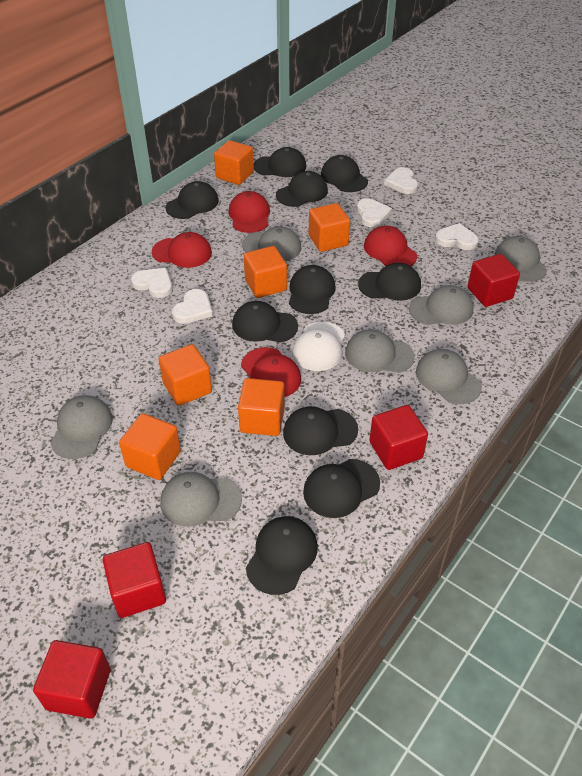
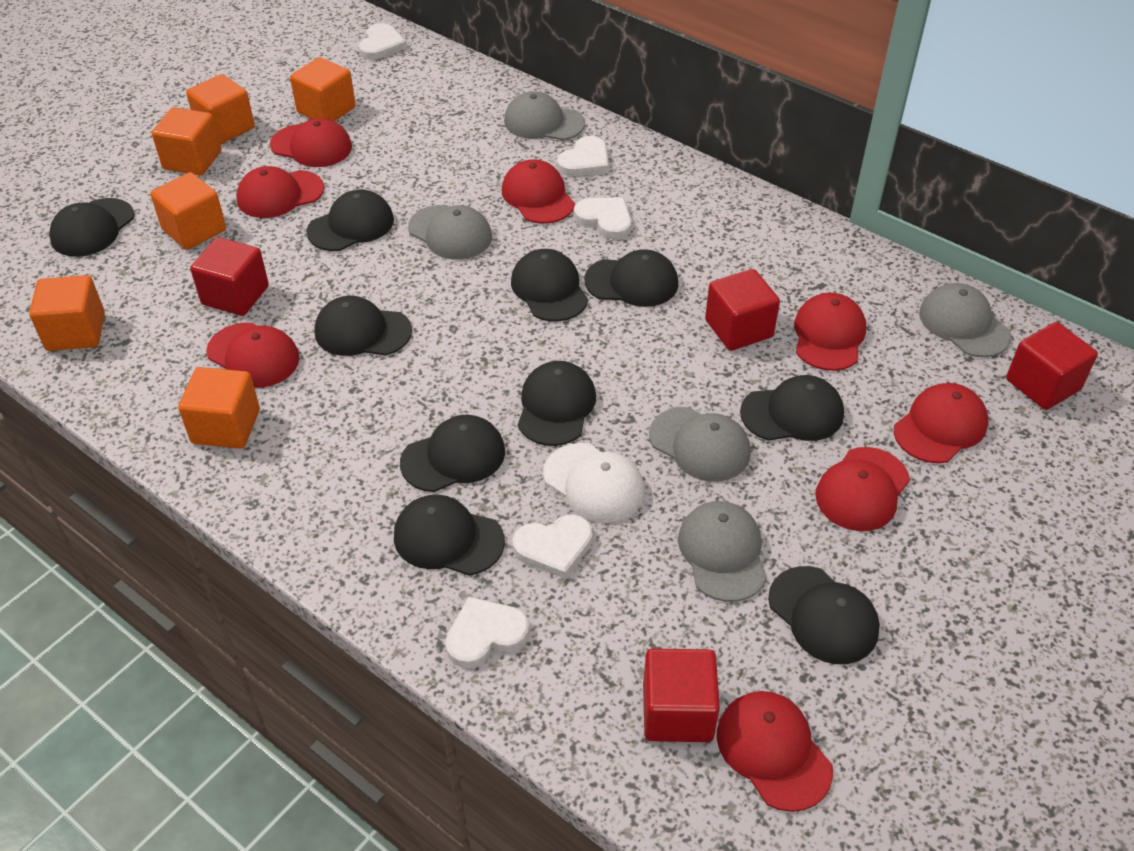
grey cap: [50,395,113,459] [160,472,242,527] [242,227,301,261] [345,329,415,373] [409,285,474,325] [416,349,482,404] [494,236,547,282] = 7 -> [408,205,492,260] [504,91,585,140] [649,407,751,482] [678,501,767,602] [919,283,1012,357] = 5
red cap: [152,232,212,268] [228,191,270,233] [241,347,301,397] [364,226,417,266] = 4 -> [206,323,300,388] [236,166,324,218] [270,118,352,167] [502,159,575,224] [717,691,833,812] [794,293,866,371] [815,447,910,531] [894,383,988,463] = 8

